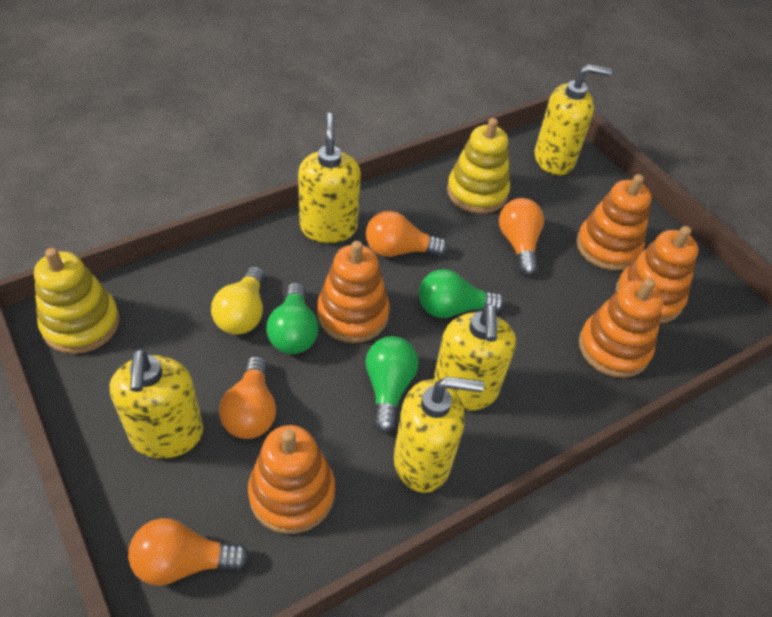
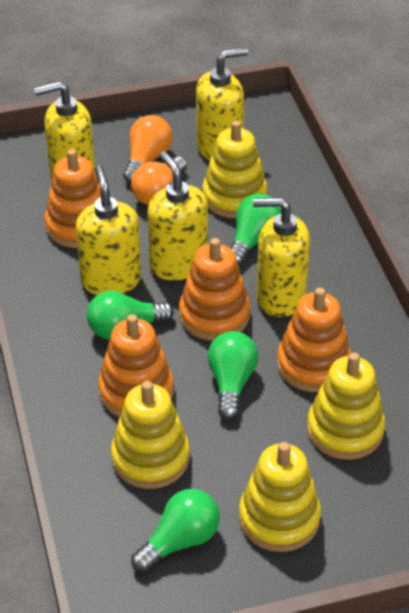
green light bulb: [266,283,318,354] [366,336,418,433] [419,269,504,318] = 3 -> [87,291,174,340] [131,489,220,573] [208,331,258,420] [231,193,281,266] = 4
orange light bulb: [128,518,250,586] [219,356,276,439] [366,211,448,257] [499,198,544,276] = 4 -> [123,115,172,183] [131,156,187,205] = 2
orange stacking toy: [248,425,335,534] [317,241,390,343] [576,174,651,271] [579,278,664,378] [616,226,698,324] = 5 -> [45,149,101,248] [98,314,174,417] [179,238,250,341] [277,287,351,392] = 4
yellow light bulb: [211,266,265,335] = 1 -> none = 0
yellow stacking toy: [34,248,120,354] [447,118,510,214] = 2 -> [111,381,190,489] [202,121,267,218] [239,442,321,552] [307,353,385,460] = 4

